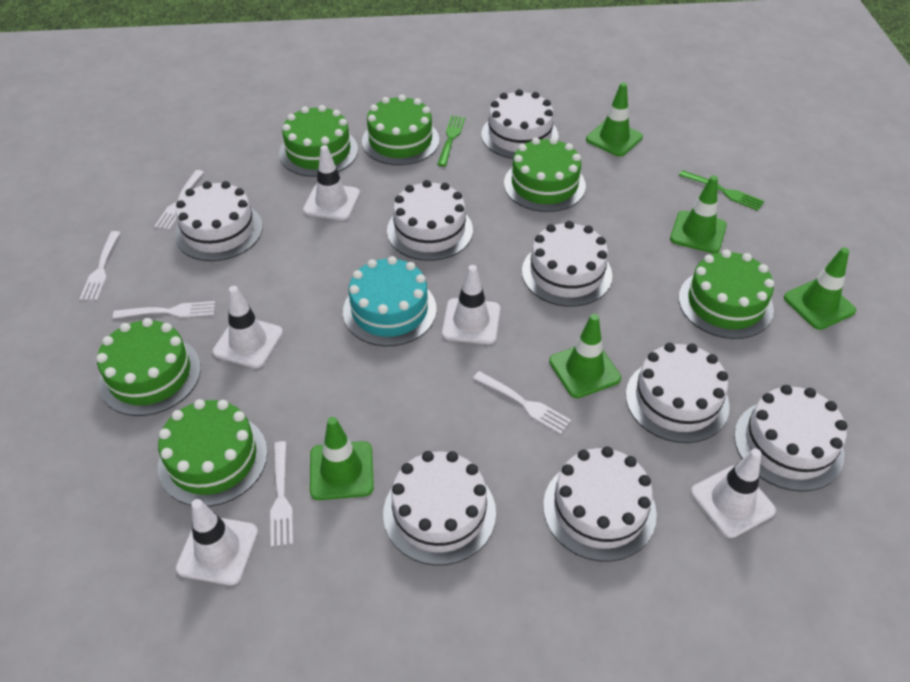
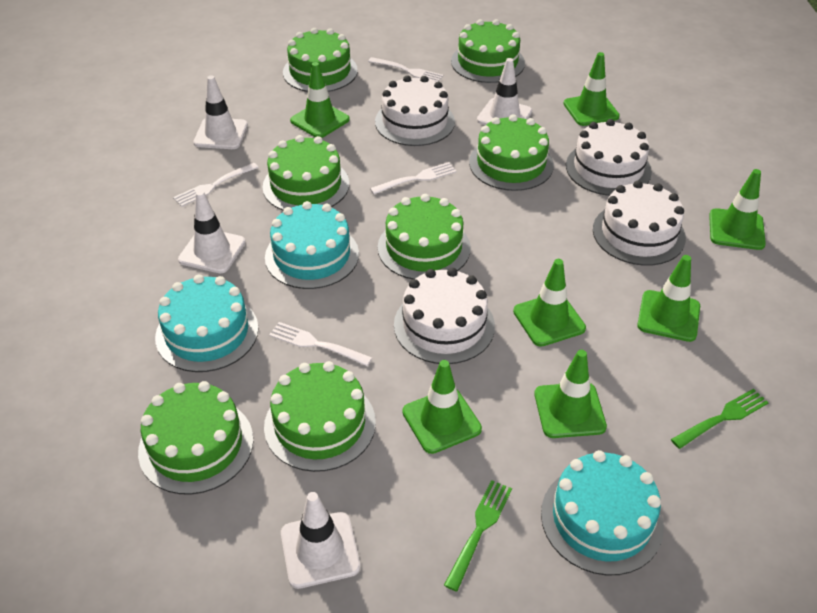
green cake: [96,318,201,416] [158,399,268,507] [279,105,358,177] [362,95,439,165] [504,137,586,212] [679,250,774,339] = 6 -> [138,381,253,494] [263,135,349,210] [264,361,376,472] [283,28,358,92] [378,194,471,279] [451,19,525,83] [469,114,554,191] = 7
green traffic cone: [310,417,374,500] [549,314,621,398] [586,82,643,157] [670,175,727,254] [784,247,856,330] = 5 -> [290,62,350,138] [402,360,482,454] [513,259,586,347] [534,350,607,438] [563,52,620,126] [637,255,700,342] [709,169,766,250] = 7
turquoise cake: [343,256,437,346] = 1 -> [155,275,259,372] [265,201,359,289] [541,450,664,576] = 3
white cake: [175,181,263,261] [383,451,496,566] [387,180,473,261] [482,89,559,159] [522,221,612,307] [543,446,657,562] [626,343,730,443] [734,385,847,492] = 8 -> [375,75,455,146] [394,268,495,364] [566,119,652,196] [593,180,686,266] = 4
white fork: [80,231,120,300] [113,301,215,319] [154,170,204,230] [270,441,293,547] [473,371,571,434] = 5 -> [173,163,259,207] [269,322,372,366] [368,57,443,82] [370,162,457,194] = 4
white traffic cone: [176,499,258,585] [213,286,283,368] [303,145,360,220] [442,265,500,344] [691,448,776,538] = 5 -> [178,190,246,273] [193,75,248,149] [281,492,360,589] [477,58,532,125] = 4

